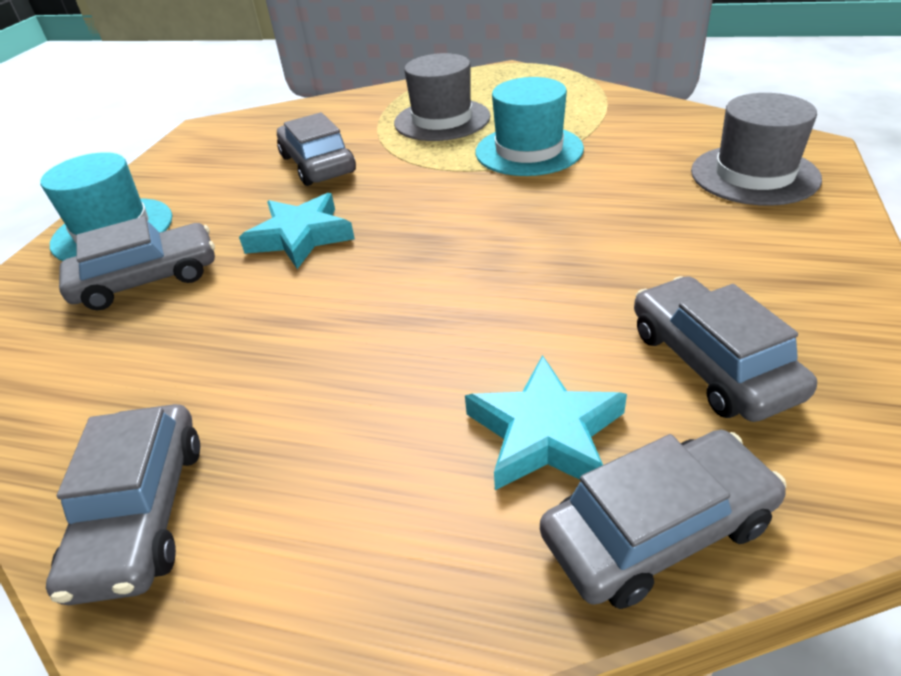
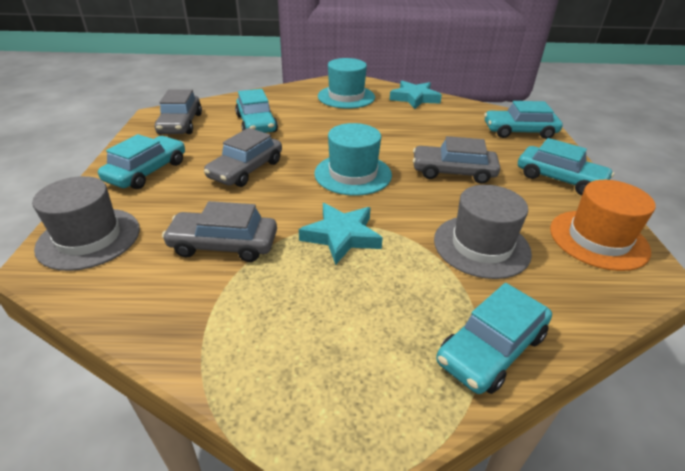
grey car: [46,404,200,605] [59,216,215,310] [277,112,356,186] [540,430,786,609] [634,276,817,422] = 5 -> [155,89,202,134] [162,201,277,262] [204,128,282,187] [413,136,500,184] = 4
orange hat: none = 0 -> [550,180,656,271] = 1
turquoise car: none = 0 -> [98,134,185,189] [235,89,278,133] [436,283,552,394] [484,101,563,139] [518,138,614,195] = 5

